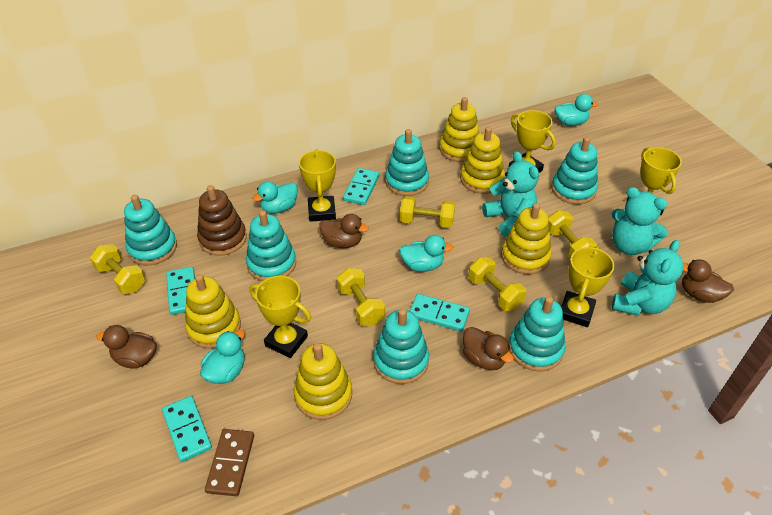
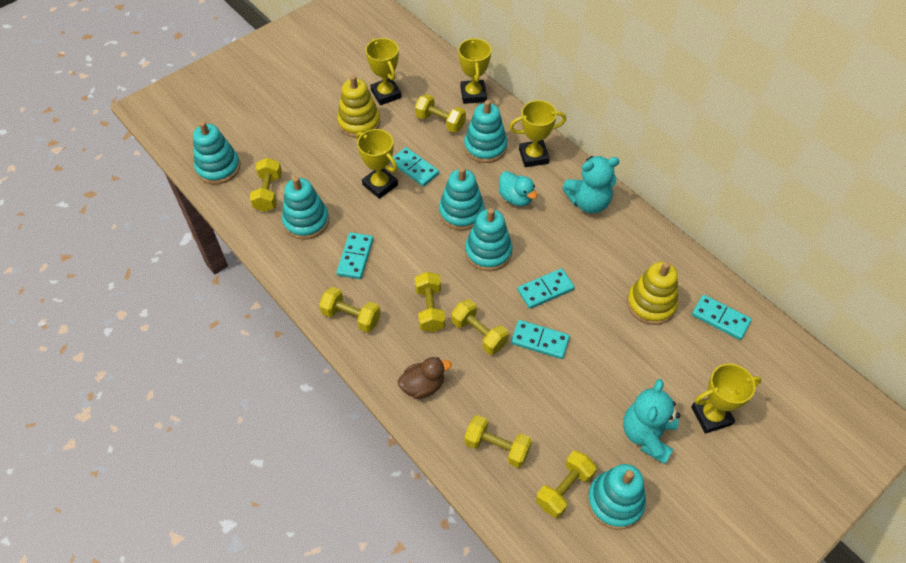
brown domino: [205,429,254,496] = 1 -> none = 0
brown duck: [96,325,157,369] [319,214,369,248] [463,327,514,370] [682,259,734,303] = 4 -> [398,357,452,399] = 1
brown stacking toy: [197,185,247,256] = 1 -> none = 0
turquoise domino: [162,396,212,462] [166,267,195,315] [343,168,379,205] [410,294,470,331] = 4 -> [337,232,373,279] [390,147,439,186] [511,320,570,359] [517,268,575,309] [692,295,752,340] = 5
turquoise duck: [200,330,245,384] [252,181,298,213] [399,235,453,272] [555,94,598,126] = 4 -> [499,171,537,206] = 1
turquoise teddy bear: [482,151,539,237] [612,187,668,255] [612,240,684,316] = 3 -> [562,156,619,213] [623,379,681,464] = 2
yellow dumbbell: [90,244,146,294] [337,268,385,326] [400,196,455,228] [468,257,526,311] [548,210,597,259] = 5 -> [250,158,282,212] [319,287,381,333] [415,94,466,133] [415,272,445,332] [451,299,509,355] [464,415,532,468] [536,450,597,518] = 7
yellow stacking toy: [185,274,241,349] [294,343,352,420] [439,97,479,162] [460,127,505,194] [501,203,551,274] = 5 -> [337,75,380,138] [627,262,678,325] = 2

